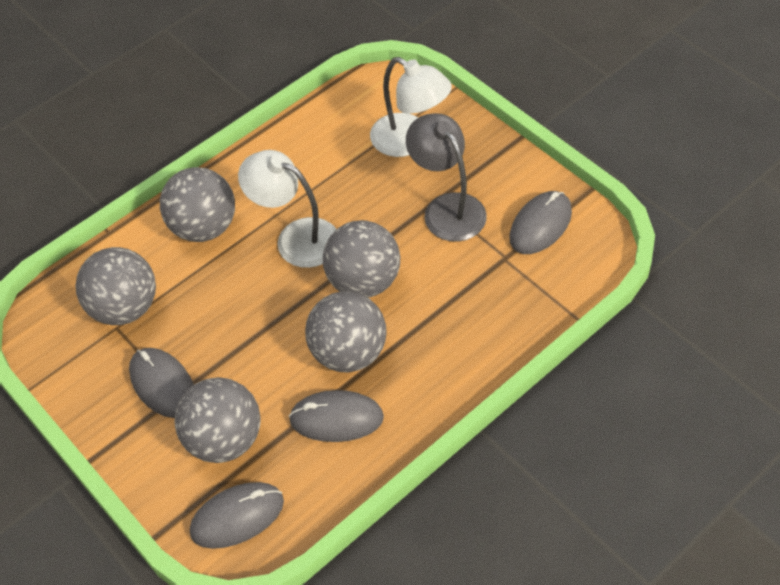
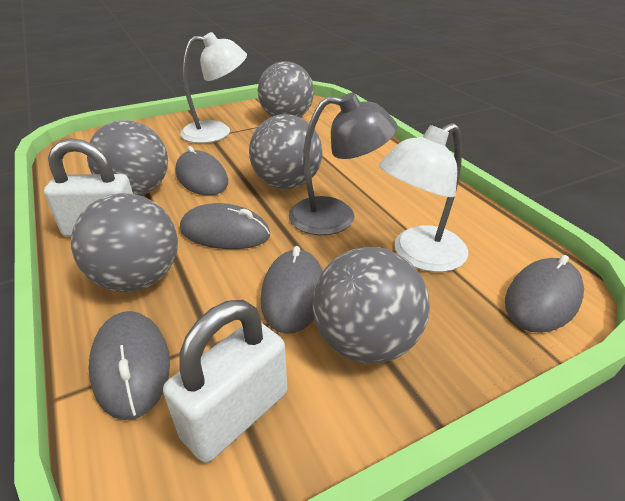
grey mouse: [129,348,194,418] [190,482,284,549] [289,390,384,442] [509,191,572,254] = 4 -> [88,311,170,420] [175,146,228,196] [180,203,270,249] [260,246,323,334] [505,255,584,333] = 5
white padlock: none = 0 -> [44,138,133,237] [163,300,287,463] = 2

